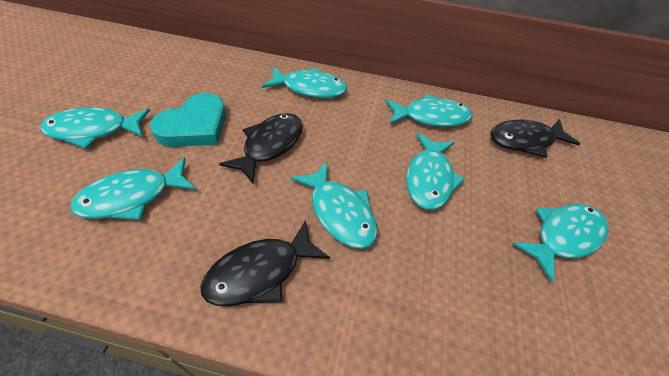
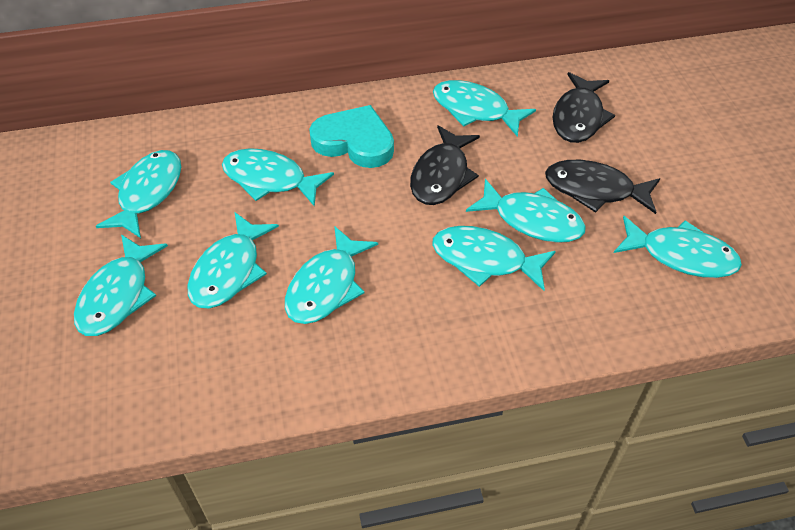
turquoise fish: [40,107,150,149] [70,157,196,220] [262,67,347,98] [291,162,378,249] [386,94,472,127] [406,133,465,210] [513,204,608,283] = 7 -> [74,235,168,336] [96,150,181,238] [188,212,279,309] [222,148,334,206] [285,226,378,324] [432,226,556,291] [433,80,536,137] [466,179,586,243] [614,216,742,278] = 9

